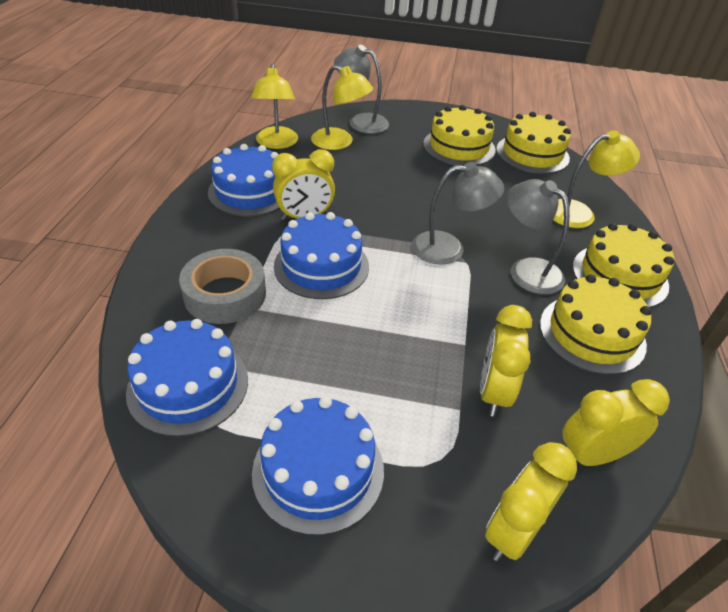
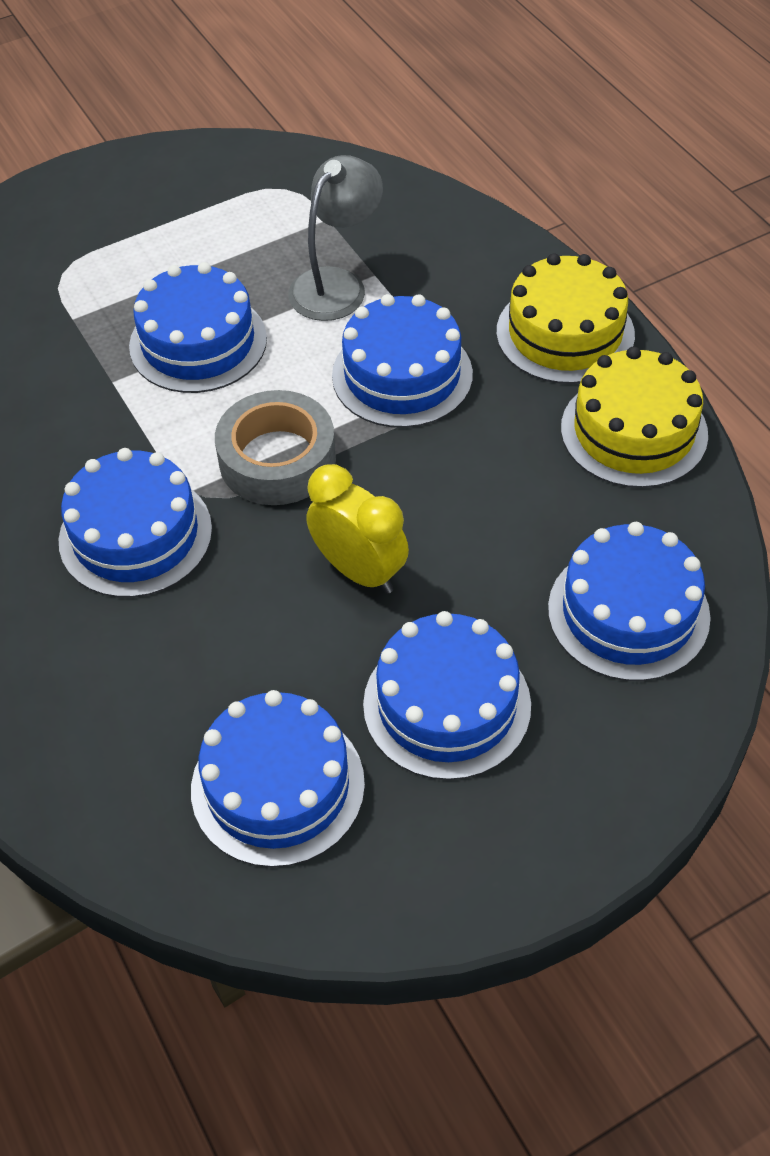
blue cake: [126,319,248,437] [208,144,280,217] [252,396,384,535] [274,212,369,299] = 4 -> [59,448,212,598] [129,262,267,393] [191,690,365,867] [332,294,473,428] [363,611,531,780] [548,522,711,681] = 6
grey lamp: [334,45,389,134] [412,162,504,265] [507,179,570,294] = 3 -> [288,155,383,321] = 1
yellow cake: [423,105,496,166] [496,112,571,174] [540,274,652,375] [573,223,674,307] = 4 -> [496,253,635,384] [561,347,708,488] = 2
yellow clock: [272,149,335,221] [480,305,532,417] [485,442,577,561] [562,379,670,466] = 4 -> [306,464,409,594] = 1
yellow lamp: [251,64,298,149] [311,65,373,150] [553,130,640,228] = 3 -> none = 0

